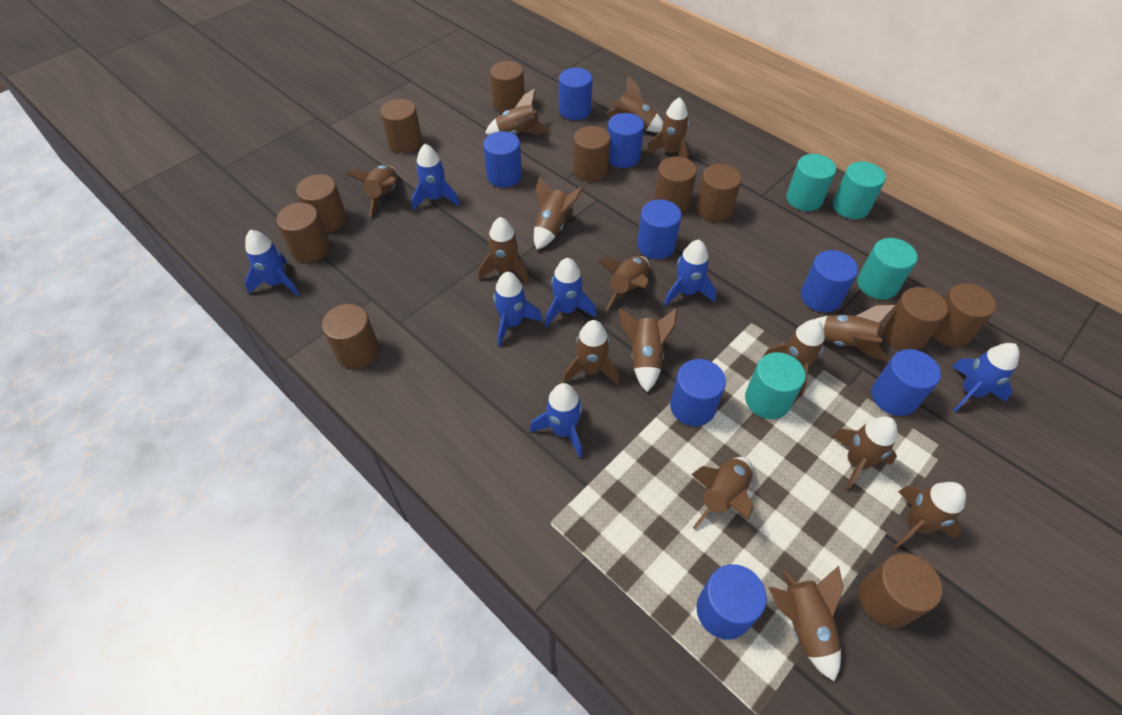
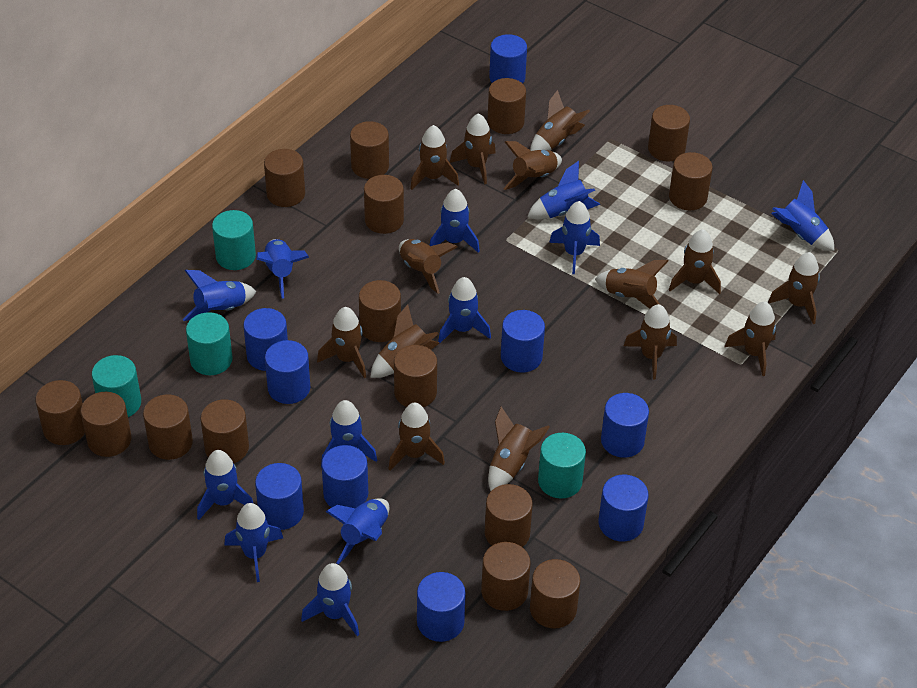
blue cylinder: [483,131,522,188] [559,68,593,120] [608,113,644,168] [637,200,682,259] [670,359,726,426] [696,564,767,640] [801,250,858,313] [871,349,941,416] = 8 -> [243,308,288,371] [255,463,304,530] [265,340,310,404] [322,445,368,508] [417,572,466,642] [489,34,527,84] [501,310,545,372] [598,475,649,541] [601,393,649,458] = 9
blue rocket: [244,230,300,296] [412,144,460,210] [493,272,543,346] [530,383,582,458] [545,258,596,327] [664,240,716,306] [952,343,1020,412] = 7 -> [183,270,256,321] [197,450,253,520] [224,503,283,582] [256,239,309,299] [301,563,359,636] [321,400,377,468] [325,498,389,564] [429,189,480,253] [438,277,491,343] [527,161,600,220] [549,201,600,274] [771,180,835,251] = 12
brown cylinder: [276,203,330,263] [296,174,347,233] [322,304,379,369] [380,99,422,153] [490,61,525,112] [573,126,610,182] [654,156,697,213] [696,164,742,222] [859,553,942,628] [883,287,948,350] [932,283,996,347] = 11 -> [36,380,85,445] [81,392,131,457] [143,394,193,460] [201,399,249,463] [264,149,305,207] [350,121,389,179] [359,280,401,342] [364,175,404,234] [394,345,437,407] [481,542,530,611] [485,484,533,547] [488,78,526,134] [530,559,580,629] [648,105,690,161] [669,152,713,210] = 15
brown rocket: [346,165,397,217] [478,217,529,284] [485,89,551,135] [534,177,583,250] [562,320,620,385] [598,256,649,311] [606,76,663,133] [619,308,678,392] [646,97,689,159] [691,457,753,529] [763,319,825,397] [769,566,844,681] [816,305,896,361] [831,416,897,491] [893,482,966,549] = 15 -> [317,307,366,378] [371,305,440,378] [388,403,445,470] [399,239,457,294] [410,125,459,190] [450,113,496,184] [488,406,550,491] [503,141,562,190] [530,90,590,151] [595,260,668,309] [624,304,677,380] [669,229,721,294] [724,302,776,376] [768,252,820,324] = 14

